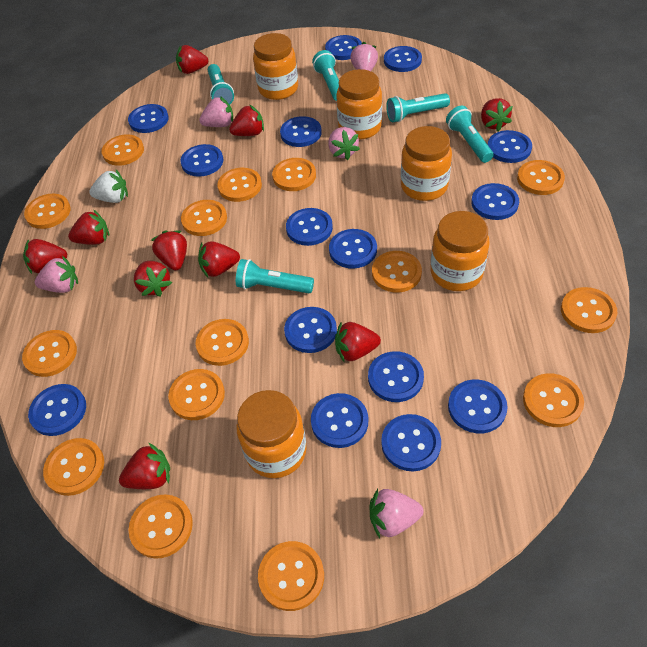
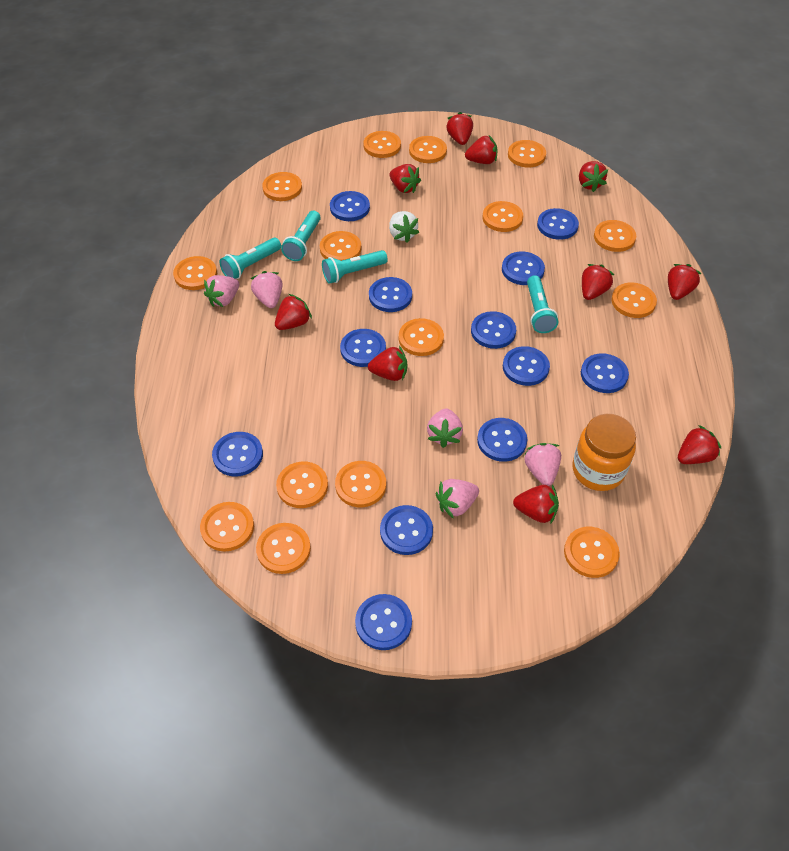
blue button: [28,384,86,436] [128,104,169,133] [180,144,223,177] [280,116,322,147] [284,307,337,353] [286,208,333,246] [311,393,368,448] [325,35,362,60] [329,229,377,269] [368,351,424,402] [381,414,441,471] [384,46,422,72] [448,379,508,434] [471,183,519,220] [487,130,532,163] = 15 -> [212,432,263,477] [330,191,370,221] [340,329,386,367] [355,594,412,650] [369,277,412,312] [380,505,433,555] [471,311,516,349] [477,418,527,462] [502,251,545,285] [503,346,550,386] [537,208,579,240] [581,353,629,393] = 12
orange jar: [236,390,307,478] [253,33,298,100] [336,69,382,140] [401,126,452,201] [430,211,490,291] = 5 -> [573,414,636,491] = 1
turquoise flashlight: [208,64,234,104] [236,259,314,293] [312,50,339,101] [386,93,450,122] [446,106,493,163] = 5 -> [219,238,281,279] [281,211,321,261] [322,250,388,284] [527,275,558,333] = 4

